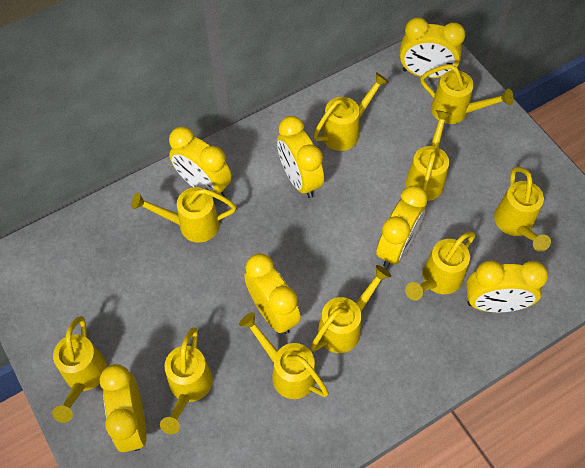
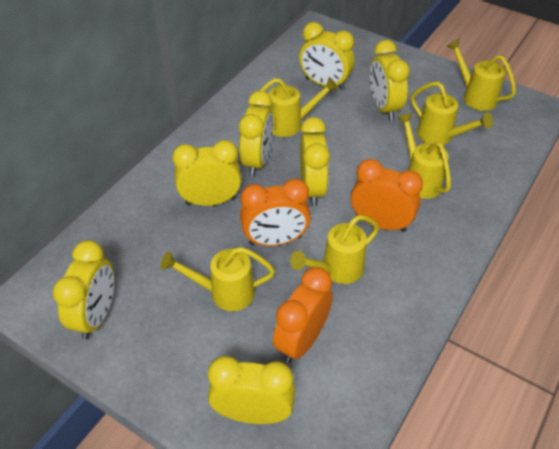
orange clock: none = 0 -> [240,179,311,246] [273,267,333,363] [351,159,423,232] = 3
yellow watering can: [52,316,107,423] [131,187,236,243] [160,327,213,434] [239,312,329,399] [310,265,391,353] [313,72,389,151] [405,110,452,201] [405,232,475,301] [420,64,514,124] [494,167,551,252] = 10 -> [160,247,275,311] [250,77,338,137] [290,215,379,284] [397,113,451,199] [411,81,493,145] [447,39,516,111] = 6

